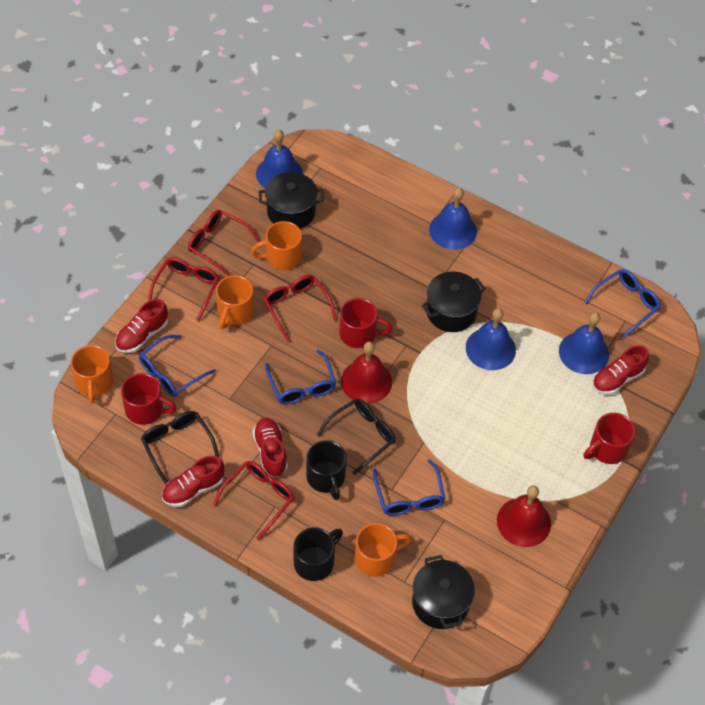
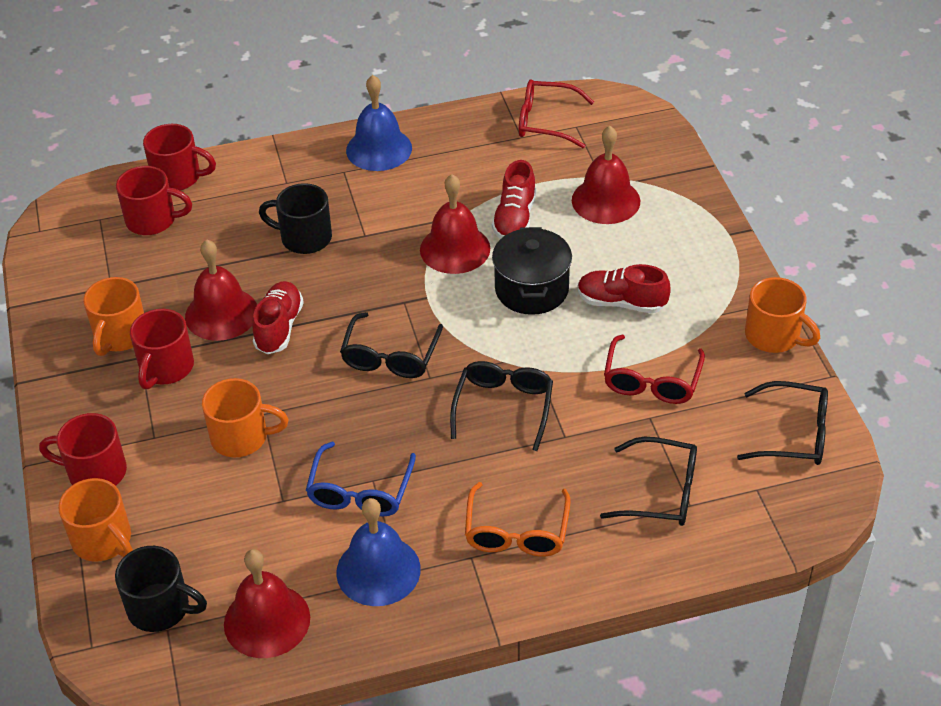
black glasses: [141,411,219,484] [317,399,396,475] = 2 -> [340,312,443,378] [450,361,553,451] [600,437,697,526] [737,381,828,465] = 4
black pot: [259,172,324,229] [412,555,475,629] [421,272,486,332] = 3 -> [492,227,572,315] = 1
blue bell: [256,130,303,188] [429,188,477,250] [466,308,516,370] [559,312,609,374] = 4 -> [336,498,421,606] [346,75,412,171] = 2
blue glasses: [139,335,216,397] [265,350,336,404] [373,459,445,516] [585,269,661,338] = 4 -> [306,442,416,517] = 1
orange glasses: none = 0 -> [465,482,571,556] = 1
red bell: [341,341,392,404] [497,485,551,547] = 2 -> [185,239,257,341] [224,549,310,658] [420,174,490,274] [572,126,640,224] = 4
red glasses: [148,257,219,322] [188,210,259,276] [213,461,294,540] [263,275,337,342] = 4 -> [519,80,594,148] [604,335,705,404] = 2
red mug: [121,373,176,425] [339,298,392,348] [583,413,635,464] = 3 -> [39,413,127,486] [116,166,192,235] [130,309,194,389] [143,124,216,191] = 4
red shoe: [115,299,168,353] [162,456,225,507] [252,418,288,477] [592,345,649,395] = 4 -> [252,281,304,354] [492,160,536,239] [578,264,671,313] = 3

